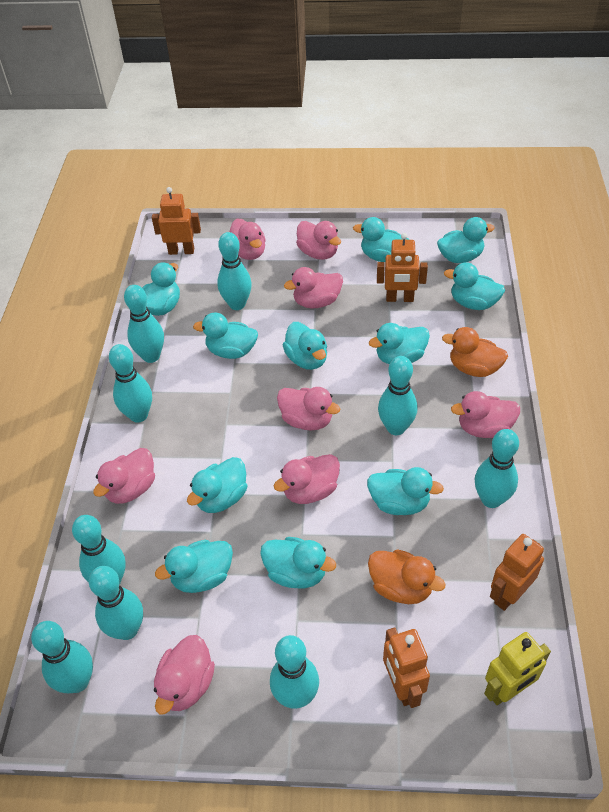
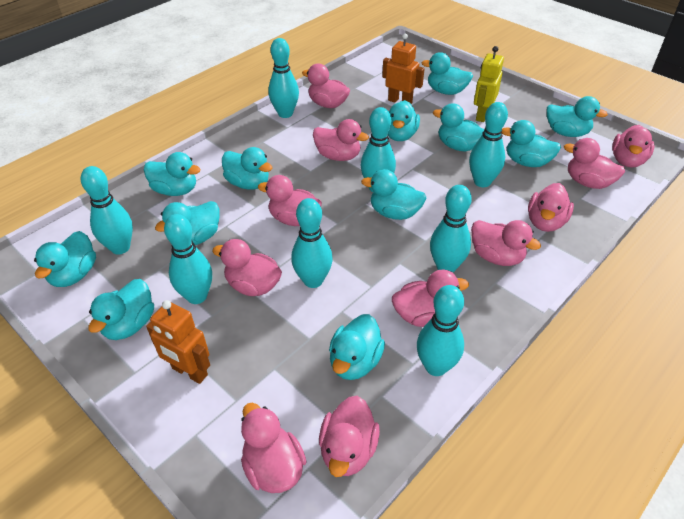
orange duck: [368,550,446,604] [442,327,508,377] = 2 -> none = 0
orange robot: [152,187,201,255] [377,233,428,302] [383,627,430,708] [490,534,544,611] = 4 -> [146,300,210,384] [382,34,425,104] = 2
pink duck: [93,448,155,504] [154,635,215,714] [230,219,266,260] [274,454,340,504] [277,387,340,430] [284,267,343,308] [296,221,341,260] [451,391,520,438] = 8 -> [212,239,282,296] [241,403,307,493] [258,175,322,226] [302,64,350,108] [313,119,369,161] [319,396,380,477] [392,270,469,327] [471,220,541,266] [528,183,574,232] [564,138,625,189] [612,125,654,168] = 11
turquoise bowling pin: [31,621,93,693] [72,515,126,585] [89,566,143,640] [109,344,152,423] [124,285,164,363] [217,232,252,310] [270,635,319,709] [378,356,418,435] [475,429,519,508] = 9 -> [81,166,133,254] [164,214,212,304] [269,38,299,118] [291,198,333,288] [361,107,396,192] [417,285,464,376] [430,185,472,272] [469,102,508,187] = 8
turquoise duck: [142,262,180,316] [155,540,233,593] [187,457,247,513] [193,313,258,359] [260,537,336,588] [283,322,327,370] [353,217,409,262] [367,467,444,515] [369,323,430,365] [437,217,495,263] [444,262,505,310] = 11 -> [34,231,96,287] [88,279,154,340] [144,152,201,196] [155,201,219,245] [222,147,272,190] [329,314,385,380] [361,169,426,220] [388,100,420,141] [421,52,473,95] [433,103,485,151] [502,120,561,167] [547,96,608,137] = 12

